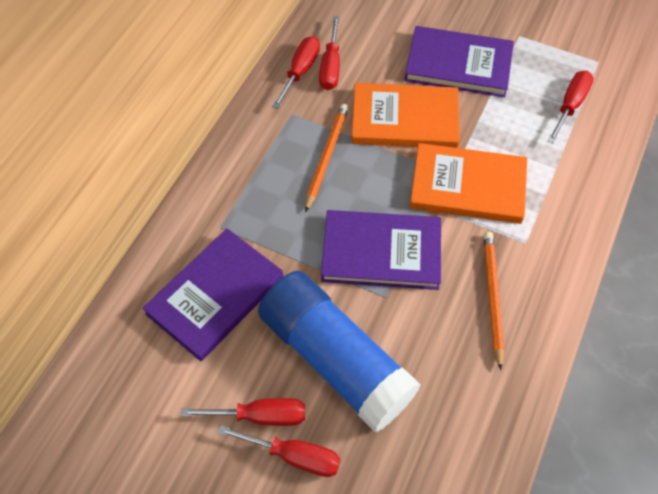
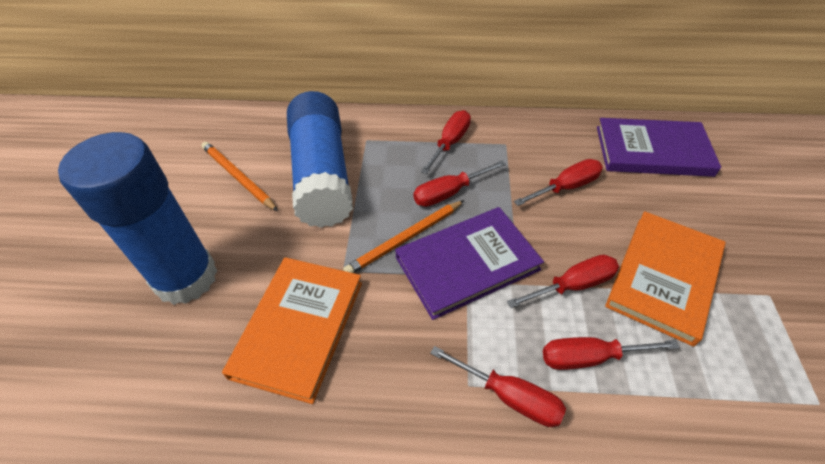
blue glue stick: [258,271,421,432] = 1 -> [58,132,217,305] [287,91,353,228] = 2
purple book: [142,228,283,361] [321,210,441,290] [404,26,514,97] = 3 -> [395,207,544,320] [597,118,721,177] = 2
red screwdriver: [181,398,305,426] [217,425,340,477] [272,36,320,109] [319,16,340,90] [547,71,594,144] = 5 -> [413,161,506,207] [421,110,471,174] [430,346,566,427] [507,255,619,308] [514,159,603,206] [543,337,680,370] = 6

